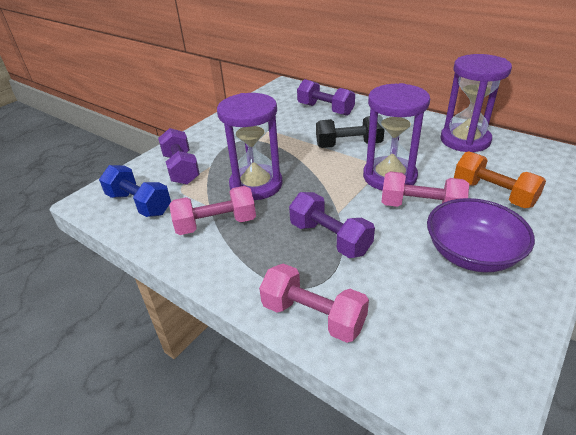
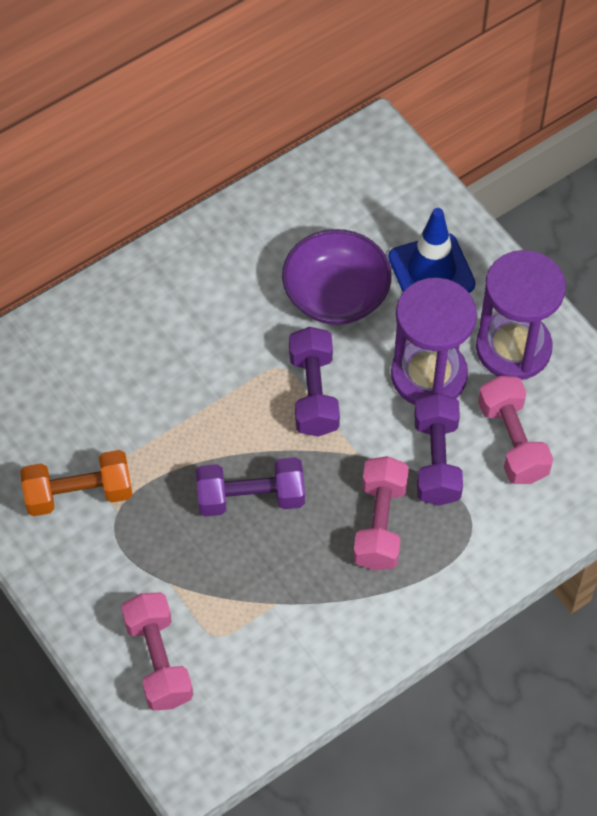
black dumbbell: [316,116,385,148] = 1 -> none = 0
blue dumbbell: [99,165,171,217] = 1 -> none = 0
blue traffic cone: none = 0 -> [388,208,476,293] = 1
purple hourglass: [217,93,283,200] [363,83,430,191] [440,54,512,152] = 3 -> [391,278,477,405] [476,250,566,380] = 2

